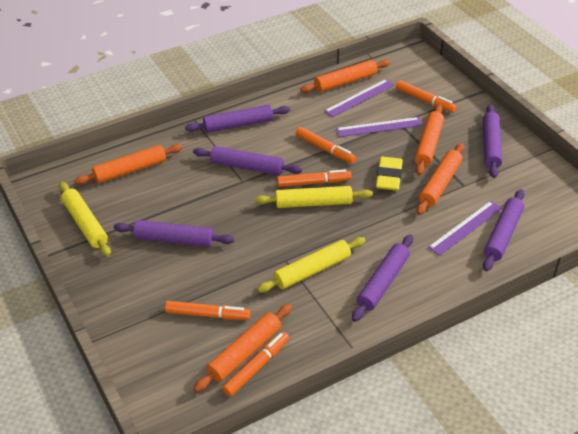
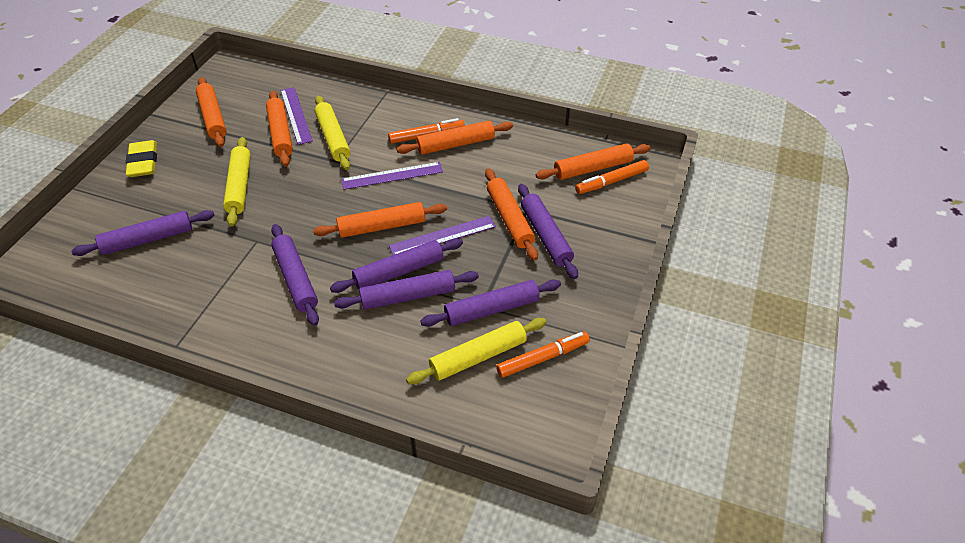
orange marker: [165,301,251,320] [222,332,289,396] [277,169,351,187] [296,127,356,164] [396,80,457,113] = 5 -> [388,118,465,144] [496,332,590,378] [575,160,649,194] = 3
orange rolling pin: [74,144,183,185] [193,304,292,392] [300,59,390,93] [415,104,444,175] [416,143,464,215] = 5 -> [196,77,227,147] [266,91,293,167] [313,202,447,238] [397,121,513,155] [485,168,538,261] [536,143,651,180] = 6

